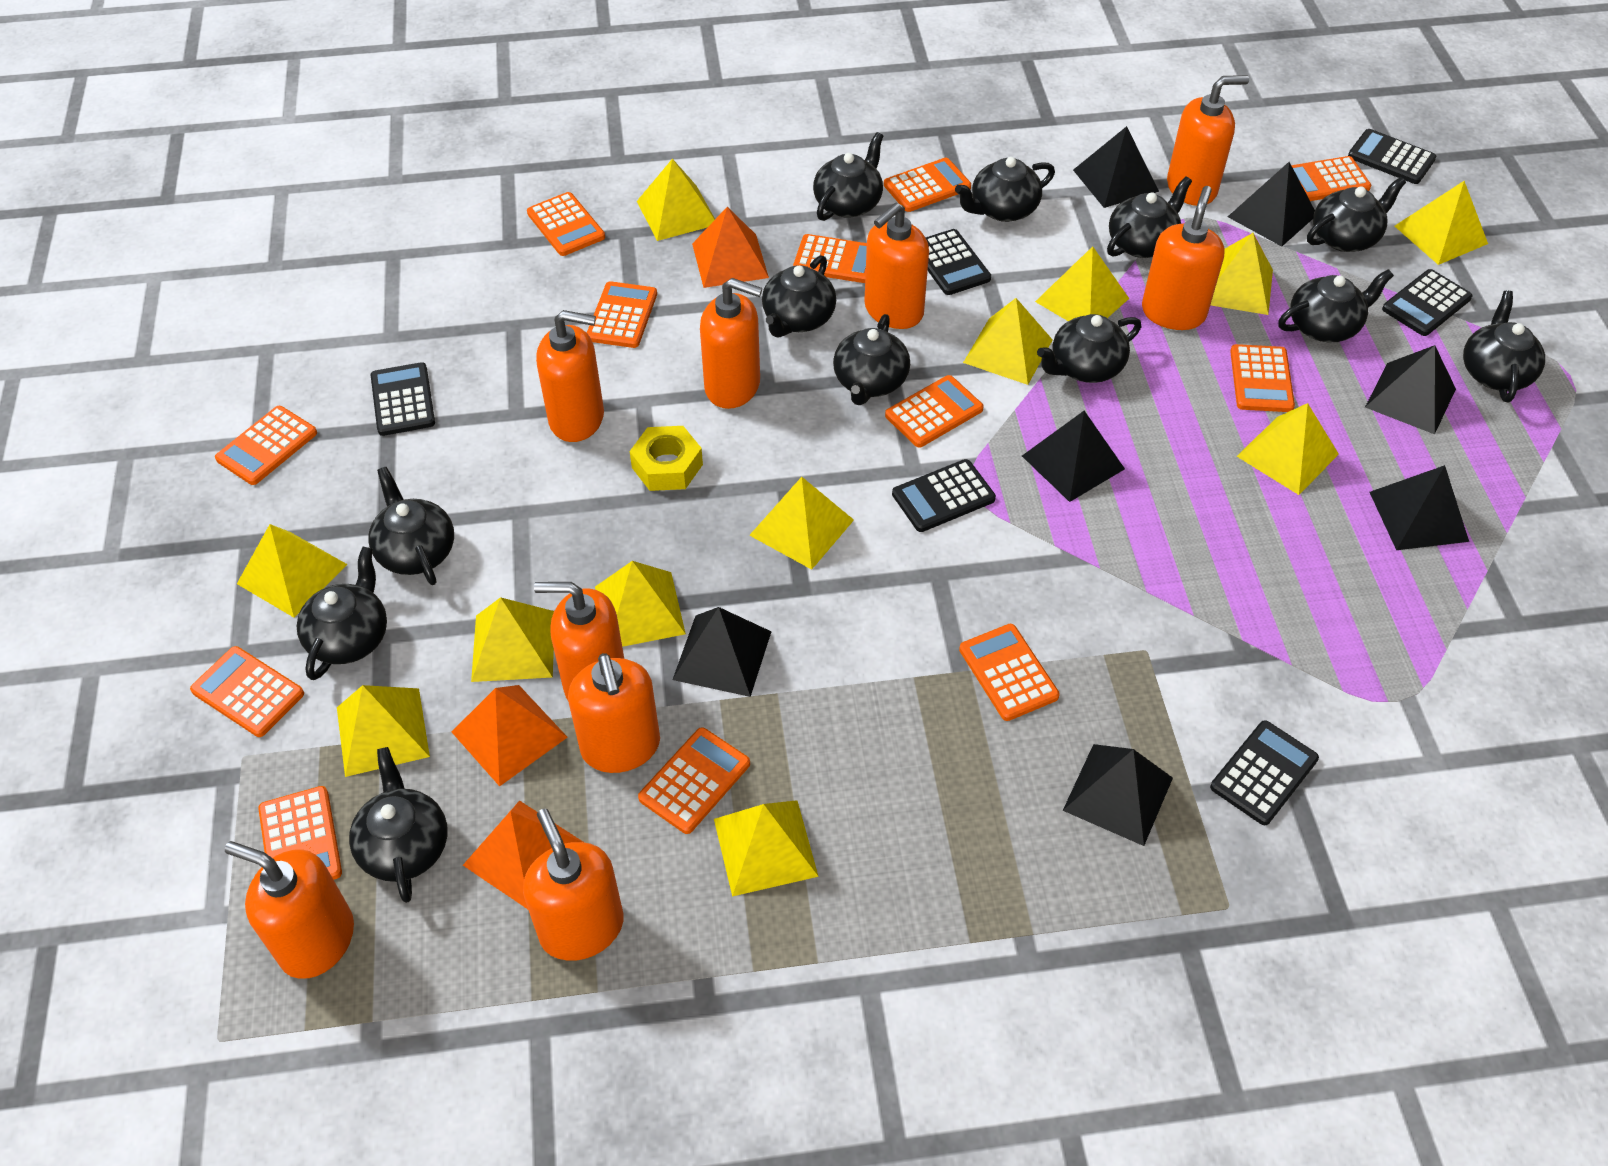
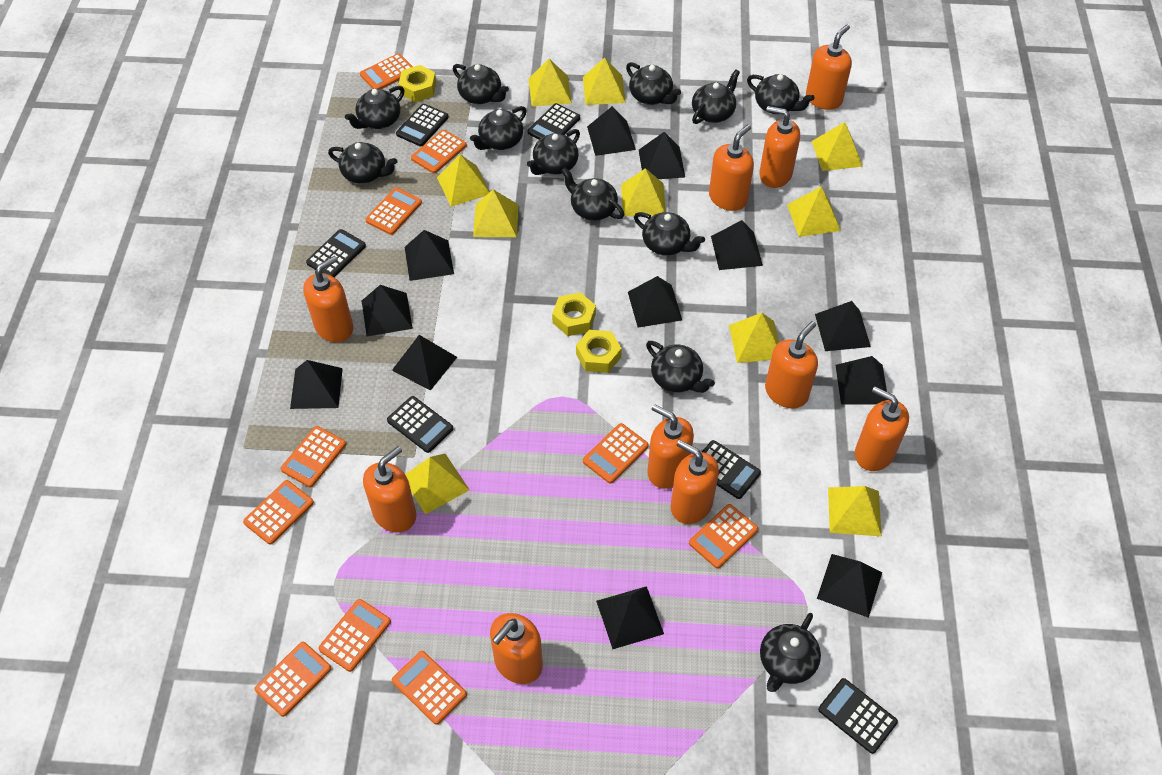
black pyramid: [672,607,772,697] [1022,411,1125,502] [1063,744,1173,846] [1073,126,1159,208] [1228,162,1315,246] [1365,345,1456,434] [1369,465,1469,550] = 7 -> [290,360,343,409] [362,285,413,337] [392,335,457,391] [405,230,454,281] [587,106,636,156] [596,586,664,649] [628,276,682,328] [639,132,685,179] [711,220,763,270] [815,301,871,351] [817,554,882,618] [835,356,887,405] = 12
orange calculator: [190,646,304,737] [215,406,317,485] [258,786,342,880] [527,192,605,256] [587,281,657,348] [638,727,750,834] [793,234,867,283] [884,158,971,212] [885,375,984,448] [959,624,1060,721] [1230,344,1295,412] [1291,156,1371,201] = 12 -> [243,480,314,545] [255,642,332,717] [281,426,346,487] [318,599,391,672] [360,53,413,89] [365,188,422,235] [392,651,467,725] [411,130,467,174] [583,423,649,484] [689,504,758,569] = 10
orange pyramid: [452,685,568,787] [463,800,585,909] [692,207,769,288] = 3 -> none = 0
orange soap dispenser: [225,841,354,979] [523,809,624,961] [534,582,624,700] [536,310,604,442] [568,653,660,773] [700,278,762,409] [864,202,929,329] [1142,186,1225,330] [1167,75,1249,206] = 9 -> [303,256,353,342] [363,446,416,533] [490,613,543,684] [647,404,694,489] [671,440,719,524] [709,124,754,211] [759,106,800,188] [765,321,818,408] [806,25,852,110] [855,387,909,471] = 10
yellow nut: [630,426,703,491] = 1 -> [399,65,436,102] [552,292,596,336] [576,330,622,373] = 3
yellow pyramid: [237,524,348,617] [337,685,430,777] [471,597,554,682] [595,561,686,647] [637,158,715,241] [714,800,819,896] [749,477,854,570] [963,298,1053,385] [1035,246,1129,321] [1211,233,1273,315] [1237,403,1339,495] [1395,181,1488,265] = 12 -> [405,454,469,514] [437,154,490,207] [473,189,519,237] [529,59,572,106] [583,57,626,105] [621,168,666,216] [729,313,779,363] [787,187,841,237] [812,122,863,171] [828,486,882,536] = 10

